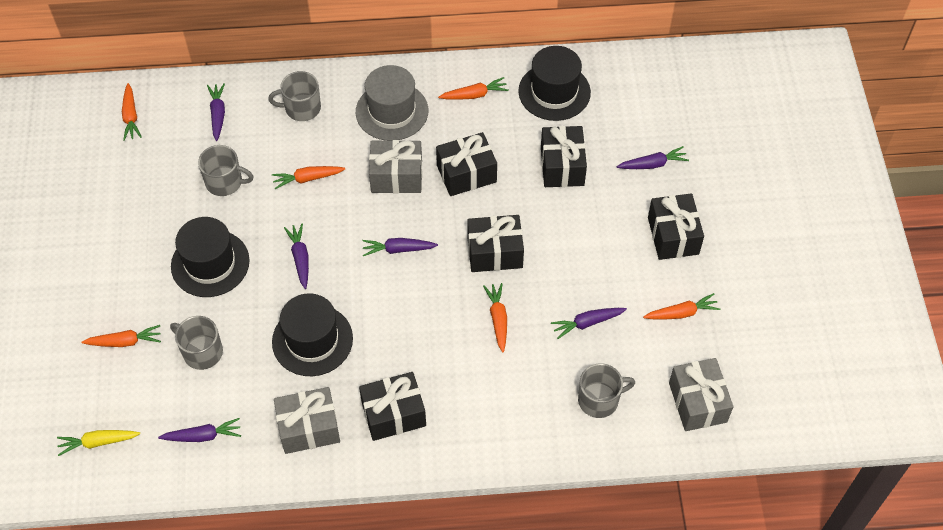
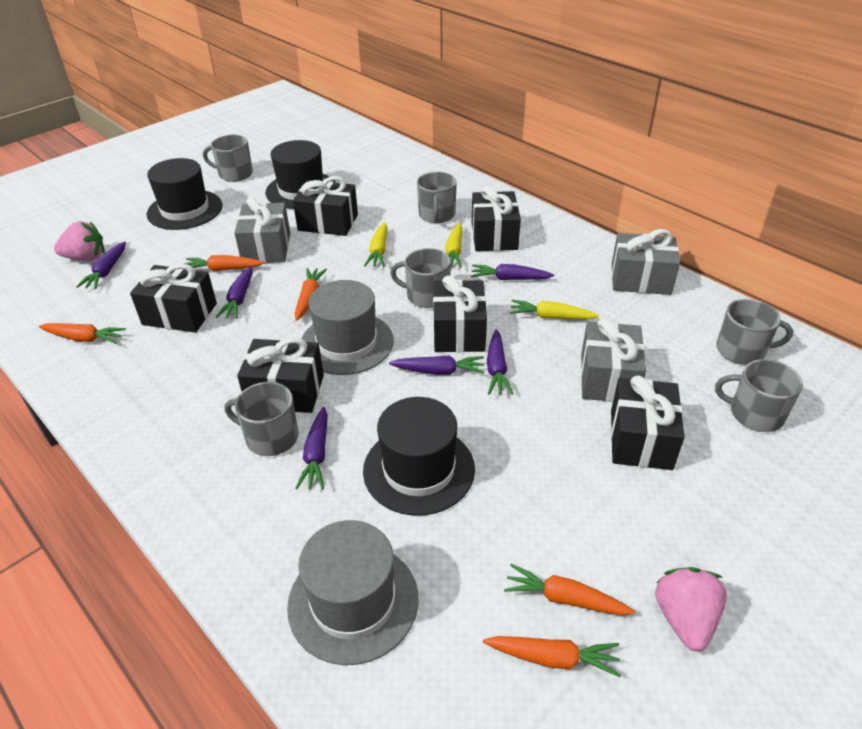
black gift: [359,372,426,441] [436,132,497,196] [467,215,524,272] [541,126,587,187] [648,193,704,260] = 5 -> [130,264,217,333] [237,337,324,413] [293,176,358,236] [433,275,487,352] [472,186,521,251] [611,376,685,470] = 6
grey hat: [356,65,428,141] = 1 -> [287,520,418,665] [302,280,394,375] = 2
grey mug: [170,316,223,370] [198,145,254,196] [268,71,321,121] [578,363,635,418] = 4 -> [203,135,253,182] [225,382,299,456] [390,248,451,308] [417,172,457,223] [715,359,803,432] [716,299,793,365] = 6
orange carrot: [81,325,161,347] [122,83,142,141] [272,166,345,189] [438,77,509,100] [483,283,507,353] [643,293,720,320] = 6 -> [39,323,126,344] [184,255,264,271] [295,268,327,321] [483,636,621,677] [504,564,635,615] = 5
pink strawberry: none = 0 -> [54,221,105,261] [655,567,727,651] = 2
yellow carrot: [57,430,140,456] = 1 -> [364,222,387,267] [445,223,462,268] [510,300,599,319] = 3

